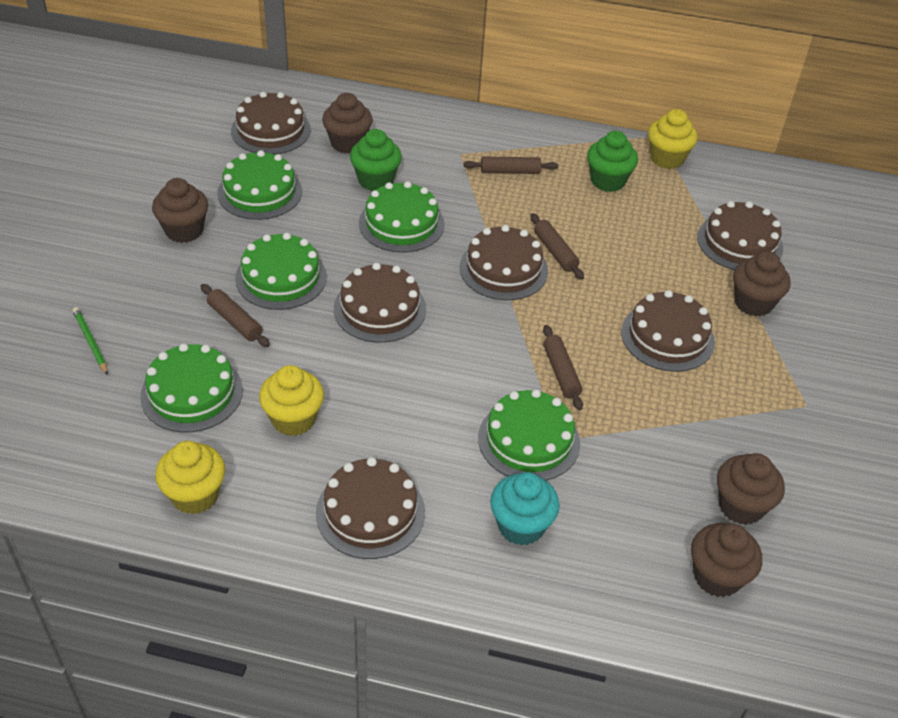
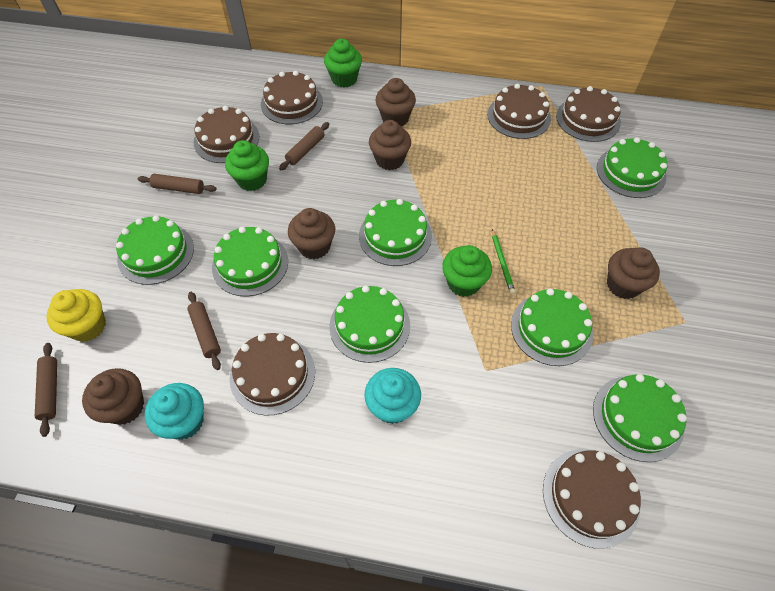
green cake: [140,343,243,433] [217,150,302,220] [235,233,327,310] [359,181,445,253] [478,389,580,481] = 5 -> [116,215,194,285] [212,227,288,297] [329,285,410,363] [359,199,432,266] [511,288,593,366] [593,374,687,462] [597,137,667,198] = 7
green cupcake: [350,129,402,191] [587,131,638,192] = 2 -> [225,140,269,191] [324,39,362,87] [442,245,492,297] = 3
turquoise cupcake: [490,472,560,546] = 1 -> [145,383,204,440] [364,368,421,424] = 2
yellow cupcake: [155,441,225,514] [259,365,324,436] [648,109,698,169] = 3 -> [46,289,106,342] = 1

